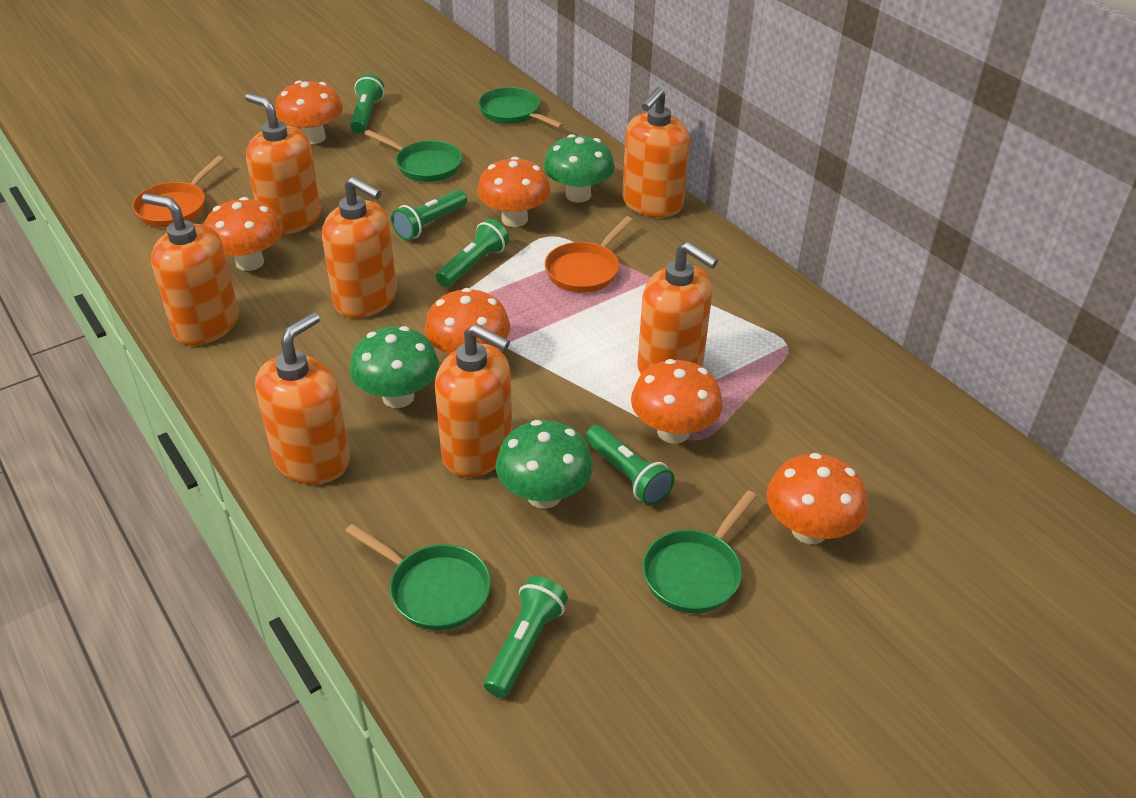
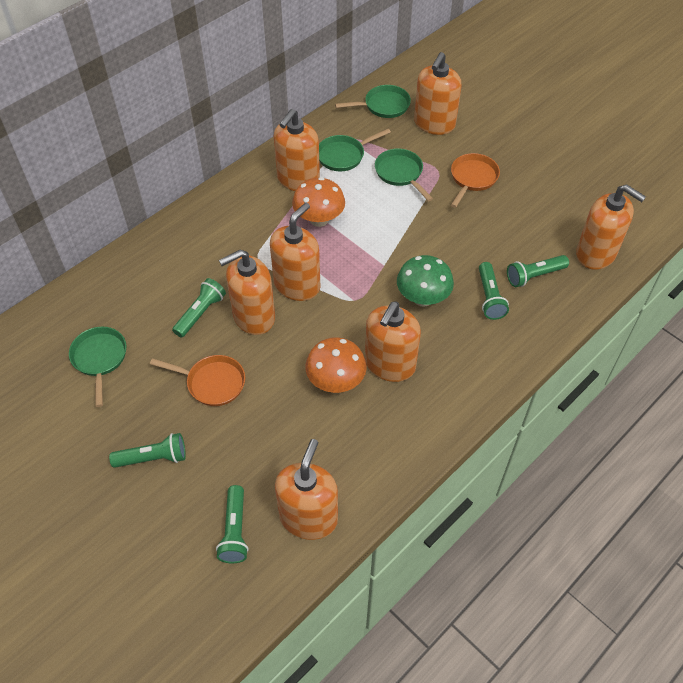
green mushroom: [350,326,439,408] [495,420,593,509] [543,134,615,202] = 3 -> [397,255,454,307] = 1
orange mushroom: [204,197,283,271] [275,80,343,144] [424,288,510,354] [477,157,551,227] [631,359,723,444] [766,453,868,544] = 6 -> [292,177,345,227] [305,337,367,393] = 2

